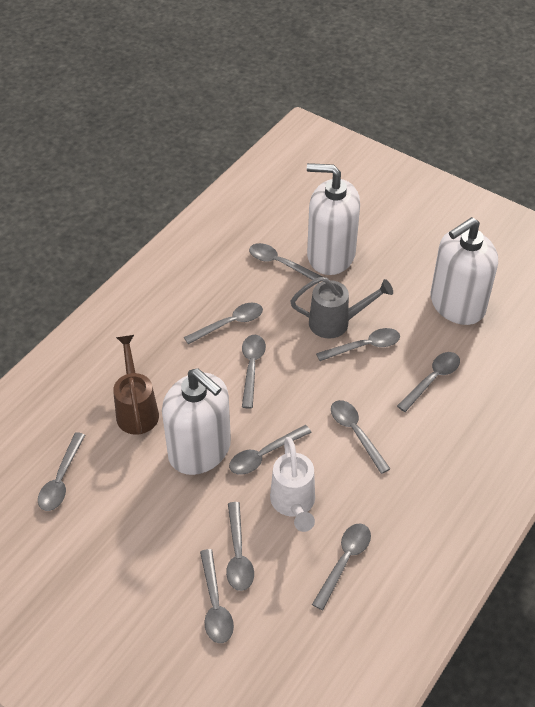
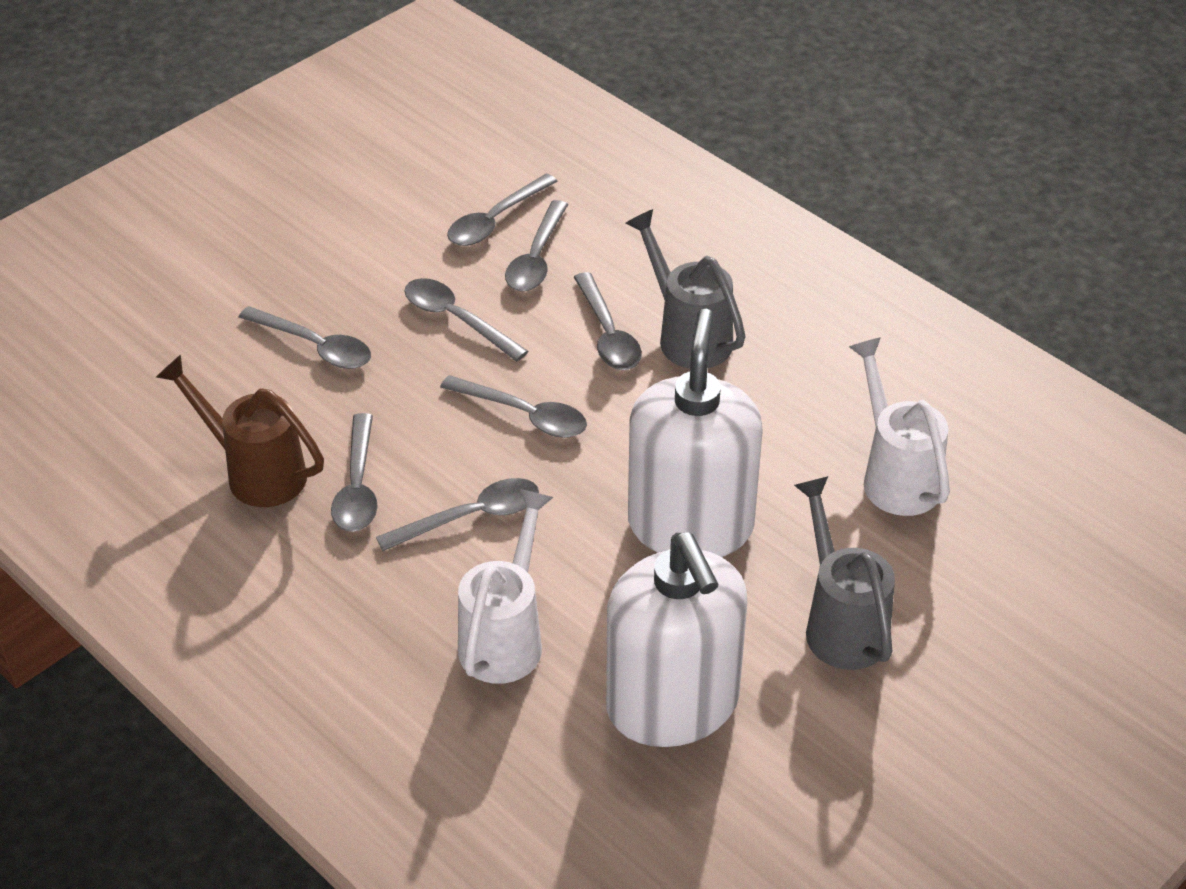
grey spoon: [38,432,85,511] [184,303,263,344] [200,549,234,643] [226,502,254,591] [229,425,312,475] [242,335,266,408] [249,243,322,280] [312,524,371,610] [316,328,400,361] [331,400,390,474] [397,352,460,412] = 11 -> [239,306,371,369] [331,413,378,532] [376,478,539,551] [404,278,528,361] [440,375,587,438] [447,174,558,246] [505,200,568,291] [574,272,642,370] = 8
grey watering can: [290,277,393,339] = 1 -> [625,209,746,368] [794,476,895,670] = 2
white soap dispenser: [162,368,231,475] [307,163,360,275] [430,217,498,325] = 3 -> [606,532,747,747] [628,309,763,557] = 2
white watering can: [270,437,315,532] = 1 -> [458,489,554,684] [849,337,950,516] = 2

